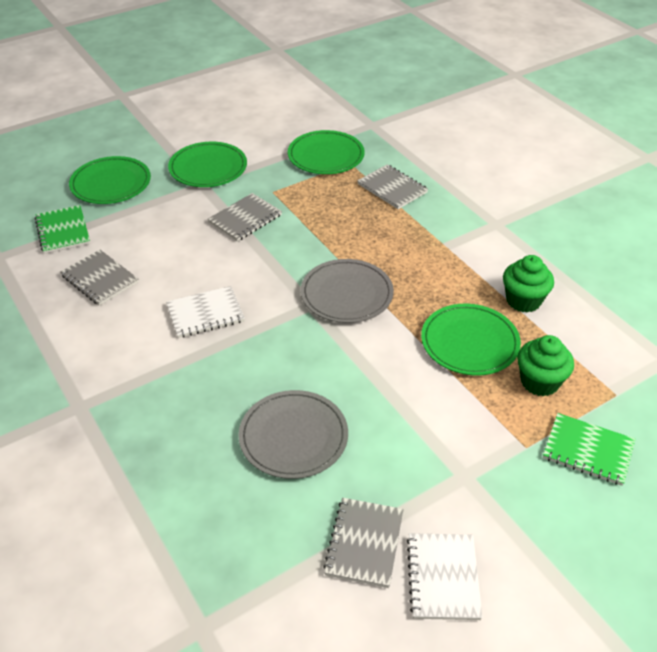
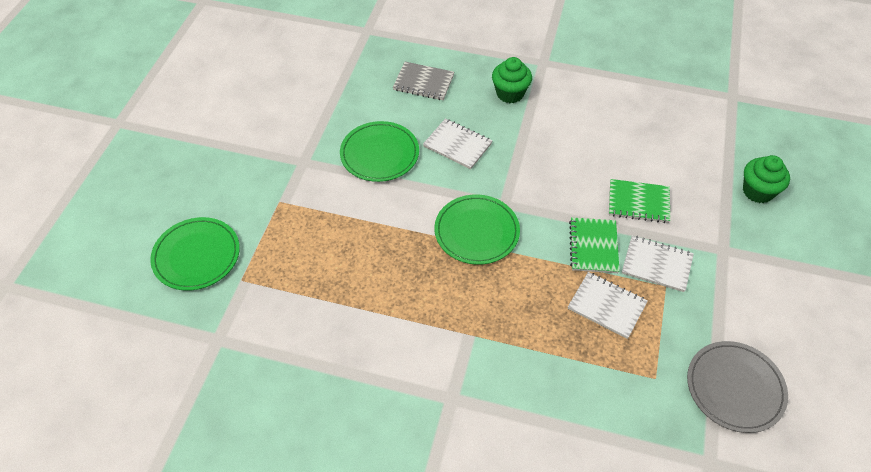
green plate: [69,156,151,204] [168,142,247,187] [288,130,365,174] [421,304,521,376] = 4 -> [150,217,240,291] [340,121,419,182] [434,194,520,265] = 3
grey notebook: [61,250,139,306] [208,193,282,242] [323,498,404,588] [357,164,428,209] = 4 -> [393,62,454,100] = 1
grey plate: [239,390,348,479] [301,259,394,323] = 2 -> [687,341,788,433] = 1
white notebook: [166,286,245,338] [407,533,483,620] = 2 -> [423,119,492,169] [568,272,648,339] [622,236,694,292] = 3

